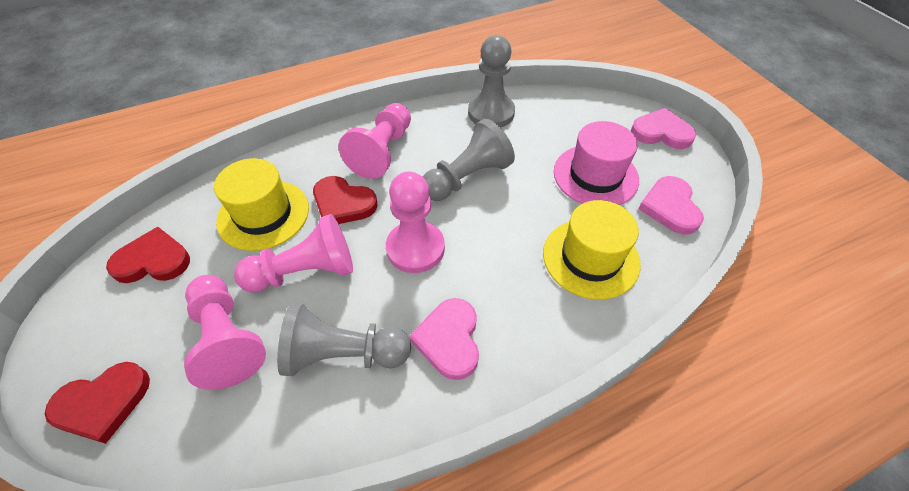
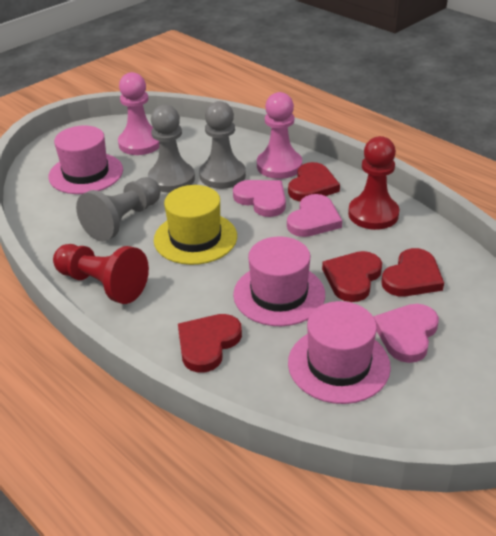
pink hat: [554,121,639,205] = 1 -> [48,126,123,194] [233,237,325,326] [288,301,391,404] = 3
pink pawn: [184,275,266,390] [234,214,353,293] [339,103,411,179] [386,172,445,273] = 4 -> [118,72,159,155] [257,92,302,179] = 2
red heart: [45,362,150,444] [106,227,190,283] [313,176,377,224] = 3 -> [178,314,242,373] [288,162,340,201] [322,251,382,302] [382,248,444,297] = 4
red pawn: none = 0 -> [53,244,149,304] [348,136,399,230] = 2
yellow hat: [214,158,309,251] [543,200,641,300] = 2 -> [154,185,237,265] = 1

